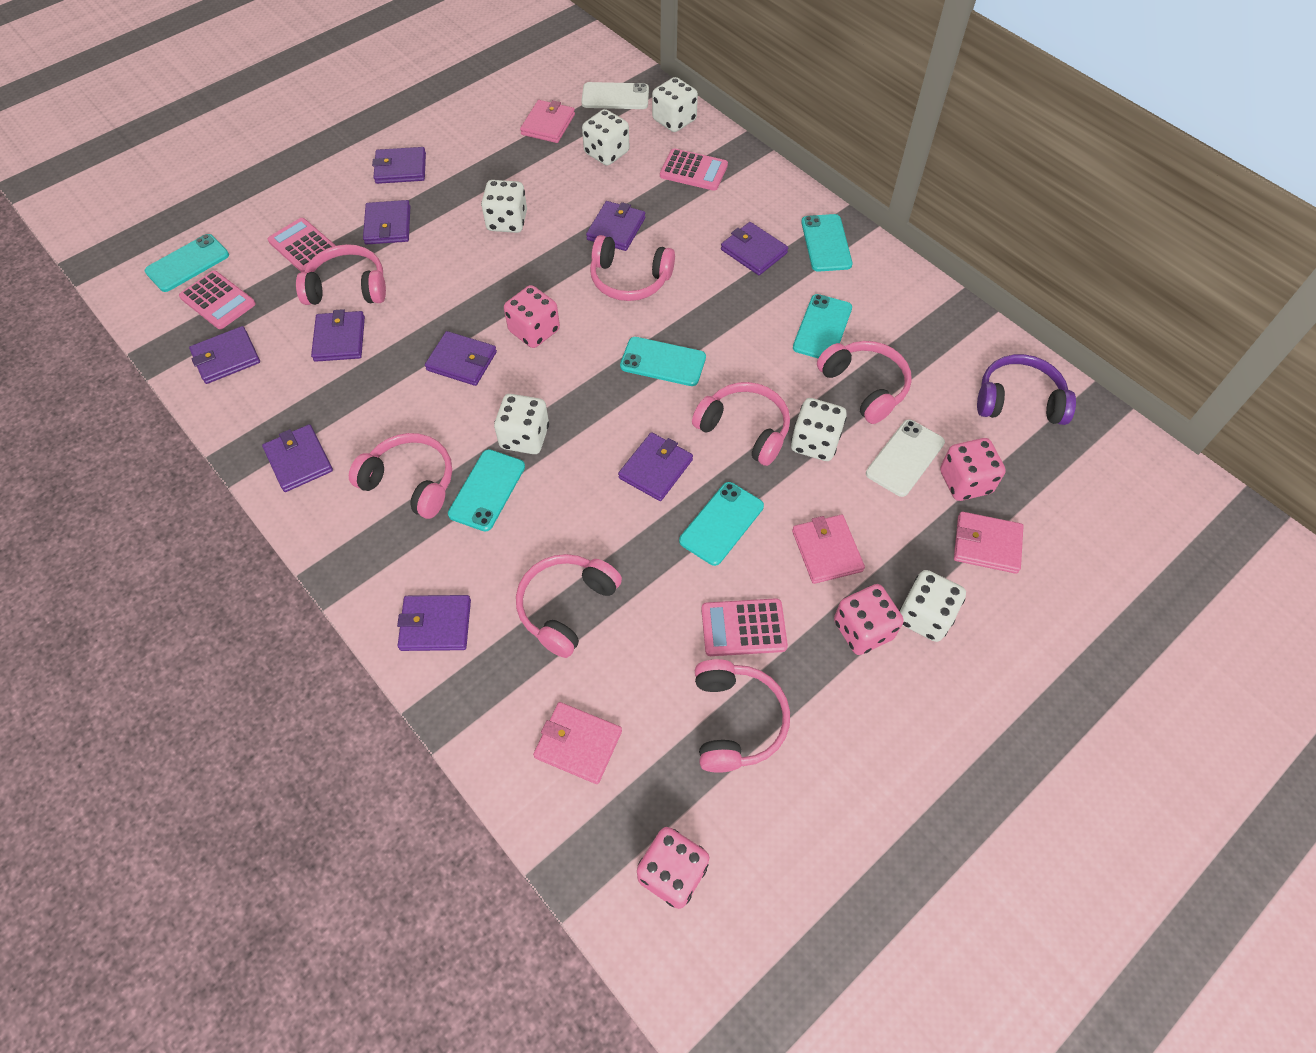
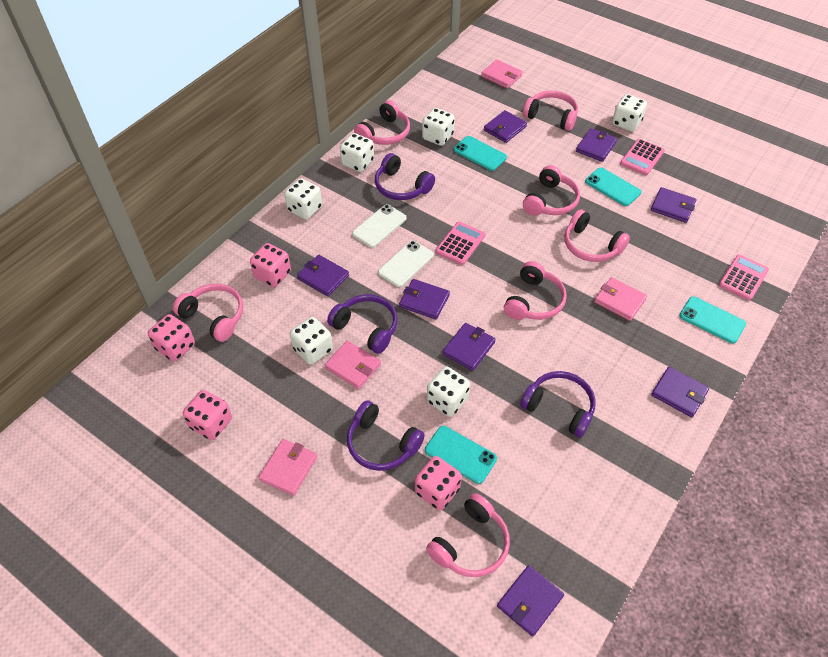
pink calculator: [179,271,256,329] [268,218,336,272] [660,148,728,191] [701,598,788,656] = 4 -> [435,222,485,265] [620,139,665,175] [719,254,769,301] = 3
purple headphones: [977,354,1076,425] = 1 -> [327,294,397,354] [347,400,425,471] [375,153,435,200] [520,371,596,438] = 4
purple wallet: [189,326,260,384] [262,424,333,492] [311,309,365,362] [363,200,410,244] [372,147,426,184] [397,595,471,651] [425,331,497,386] [586,201,645,251] [618,432,693,501] [721,222,788,275] = 10 -> [297,255,349,296] [399,279,450,320] [443,323,496,371] [484,110,527,143] [497,565,564,637] [576,128,617,162] [651,187,697,223] [651,367,709,417] = 8
turquoise phone: [145,234,229,292] [448,449,525,532] [620,337,706,386] [679,482,764,566] [793,294,852,358] [801,214,853,272] = 6 -> [425,426,497,484] [454,136,507,171] [585,167,642,206] [679,296,746,344] = 4

